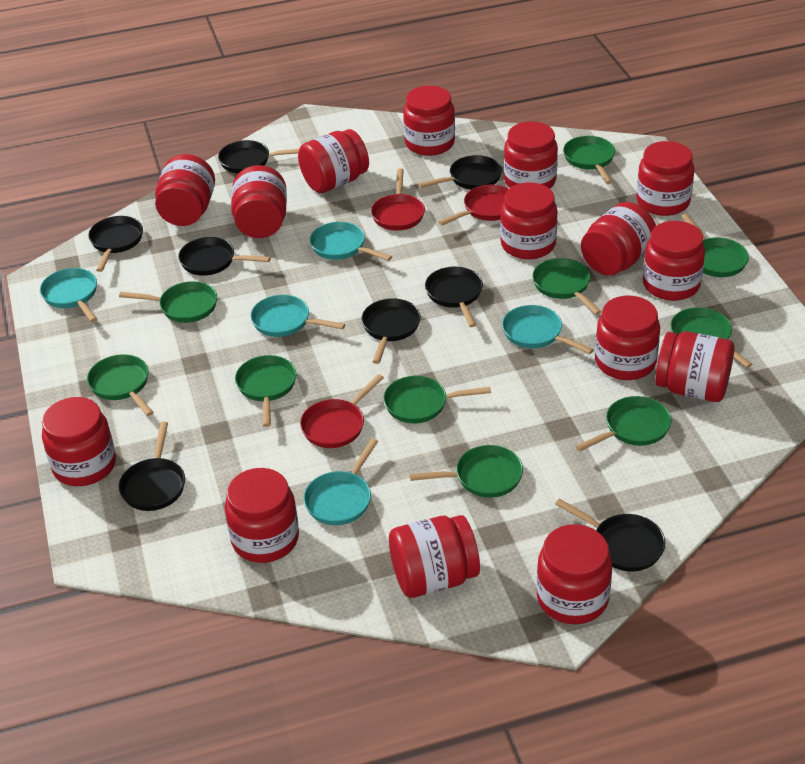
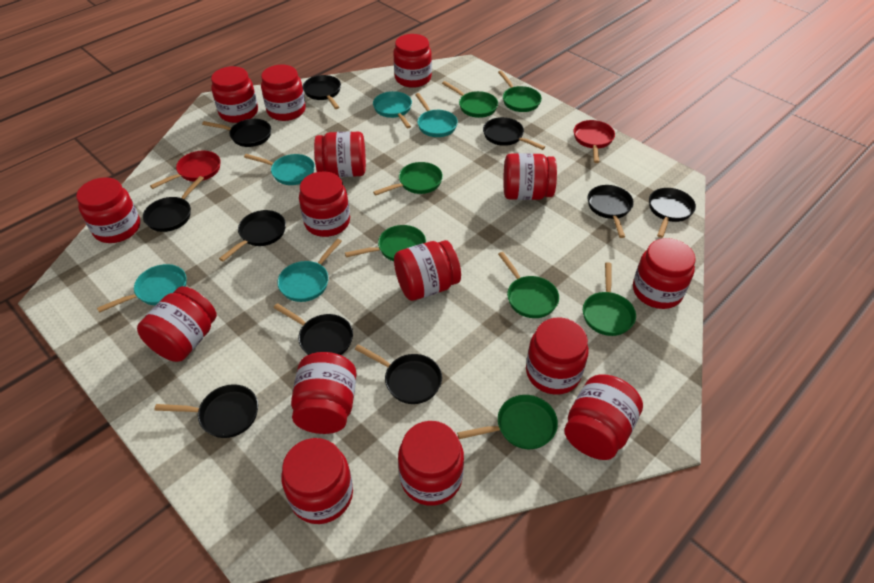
black pan: [88,216,143,272] [119,422,185,511] [178,237,271,276] [218,140,299,173] [362,298,421,364] [418,155,502,190] [425,267,483,327] [555,498,665,571] = 8 -> [143,176,204,232] [155,384,258,438] [202,119,271,147] [219,210,286,262] [273,303,353,355] [303,75,341,109] [355,344,442,404] [483,117,545,150] [587,185,634,238] [649,188,696,238] = 10
green pan: [87,354,154,416] [119,281,217,323] [235,355,297,427] [383,376,491,423] [409,445,523,498] [532,258,602,315] [563,136,615,184] [575,396,672,451] [670,307,752,368] [681,213,749,277] = 10 -> [345,225,426,261] [373,162,443,195] [442,81,498,118] [457,395,558,449] [498,71,542,112] [498,252,559,318] [583,262,636,336] = 7
red pan: [300,374,384,448] [371,168,425,231] [439,185,509,226] = 3 -> [150,151,220,189] [574,120,615,163] = 2

